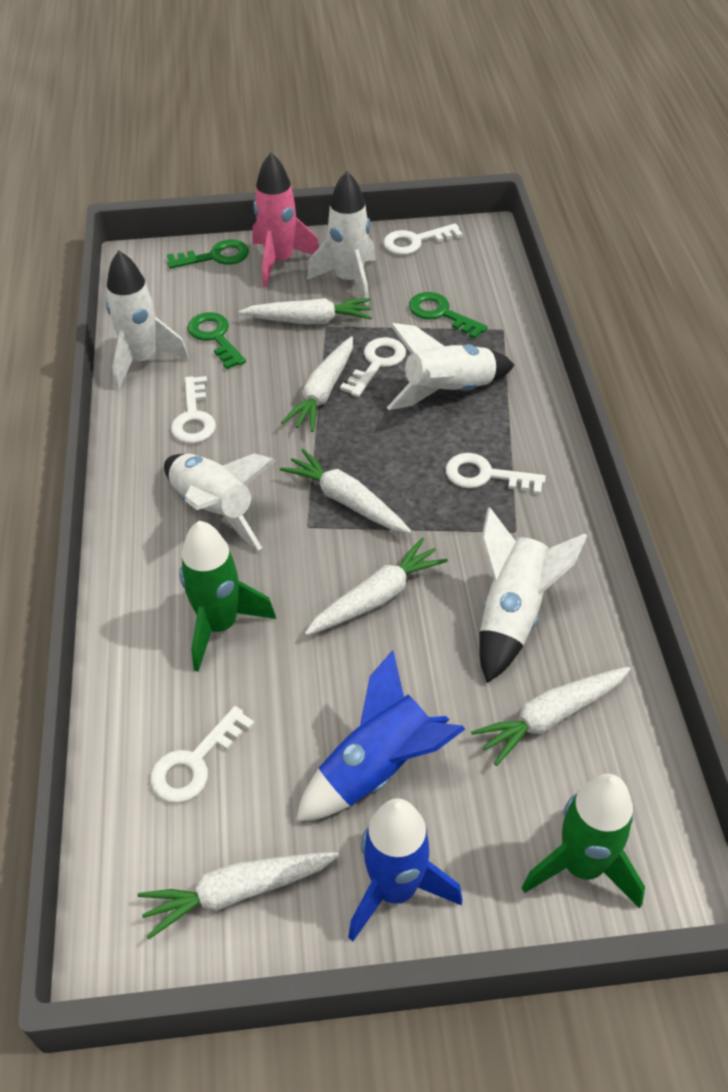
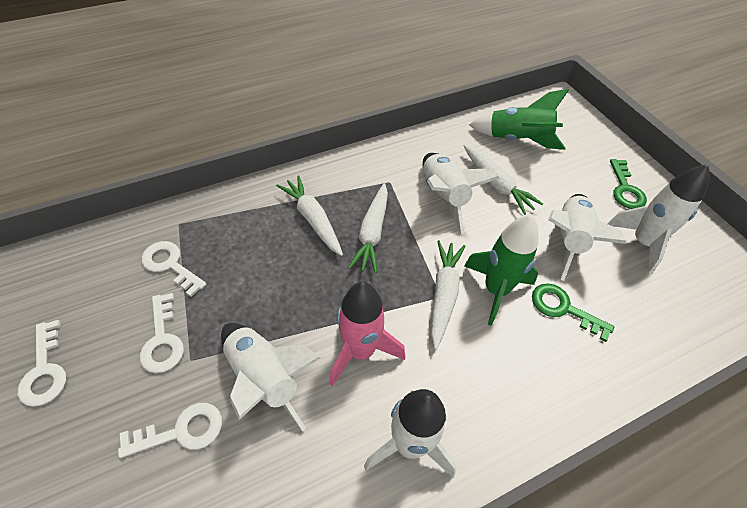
blue rocket: [296,650,465,821] [348,798,462,942] = 2 -> none = 0
green key: [167,240,249,269] [187,312,246,369] [409,292,488,339] = 3 -> [532,284,614,342] [610,159,647,209] = 2
white carrot: [138,852,339,940] [238,298,372,324] [280,449,411,533] [281,336,353,432] [305,537,448,635] [471,667,631,766] = 6 -> [276,176,343,256] [348,183,388,274] [431,240,465,350] [463,145,543,215] = 4
white key: [150,706,255,803] [171,376,216,443] [340,337,406,397] [383,223,463,255] [446,453,546,495] = 5 -> [18,320,66,407] [118,403,222,458] [140,293,184,373] [142,241,207,297] = 4

